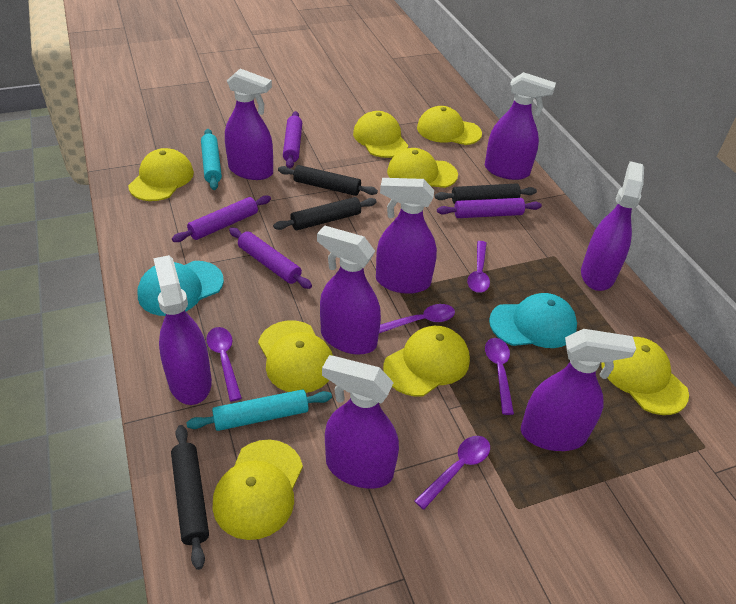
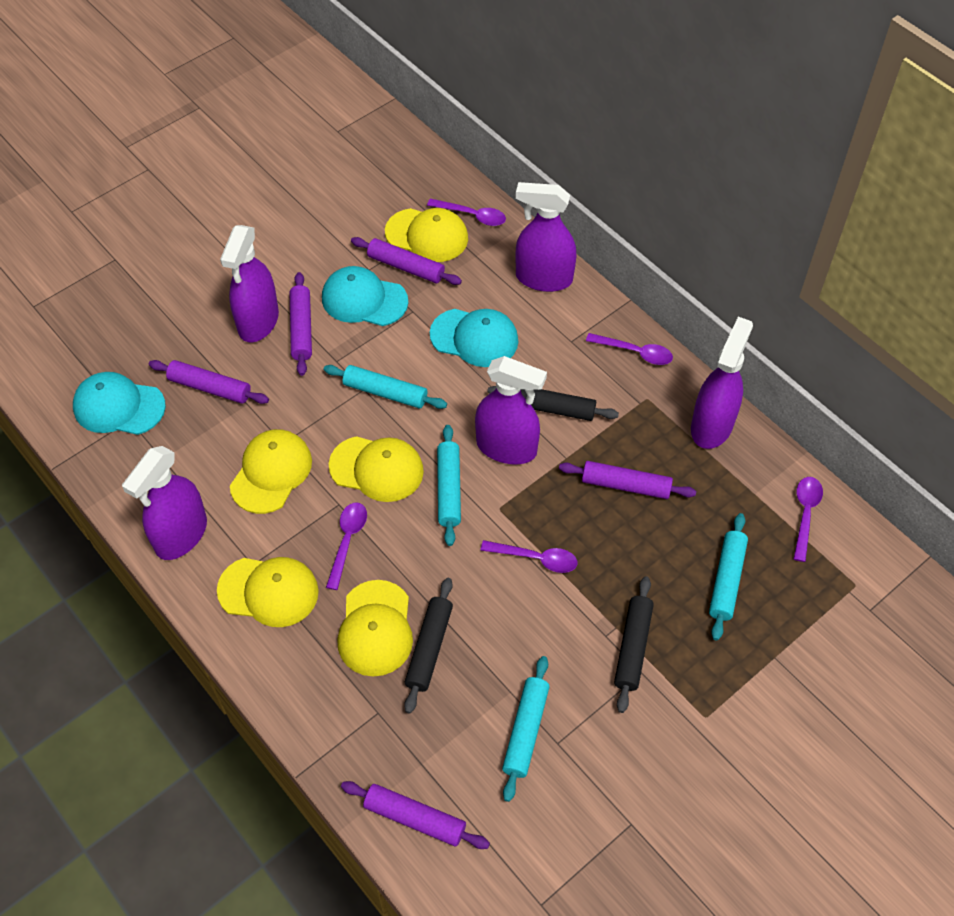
black rolling pin: [171,425,209,570] [273,197,377,230] [278,165,378,196] [435,183,537,204] = 4 -> [404,578,453,713] [487,386,619,421] [614,576,654,713] = 3
purple rolling pin: [172,195,271,242] [229,228,312,289] [283,111,302,168] [437,198,542,218] = 4 -> [149,360,269,404] [290,272,312,376] [341,781,490,849] [351,237,462,285] [559,461,696,499] = 5
purple spray bottle: [153,255,212,405] [225,69,273,180] [317,225,381,355] [322,355,399,489] [376,178,437,294] [485,72,556,180] [521,329,636,451] [581,161,644,291] = 8 -> [122,446,207,560] [220,225,279,342] [475,356,547,465] [515,182,576,292] [691,317,753,449] = 5
turquoise cap: [137,261,224,316] [489,293,577,348] = 2 -> [73,372,166,435] [322,266,408,326] [430,309,519,367] = 3
turquoise rolling pin: [186,389,332,431] [201,129,222,190] = 2 -> [324,365,447,409] [437,425,461,546] [502,656,549,802] [709,513,748,641] = 4
yellow cap: [128,148,194,201] [212,440,303,540] [258,320,333,393] [353,111,408,158] [383,326,470,396] [387,148,458,188] [417,106,482,145] [601,337,689,415] = 8 -> [217,557,319,627] [230,429,312,514] [329,436,424,502] [337,580,413,676] [385,208,468,262] = 5

